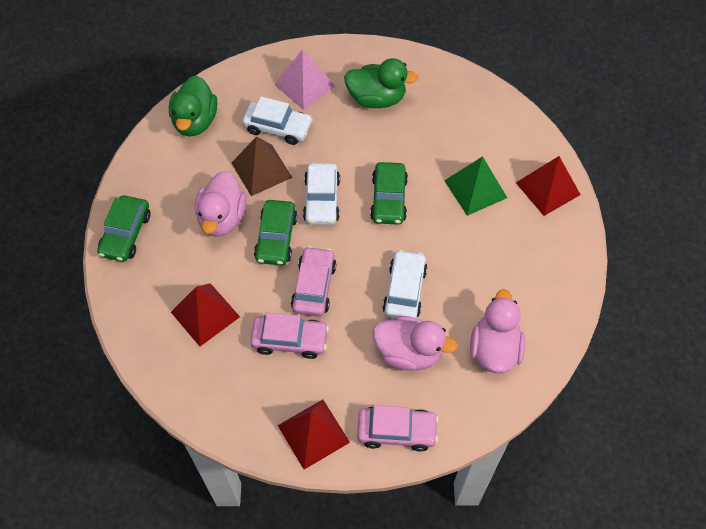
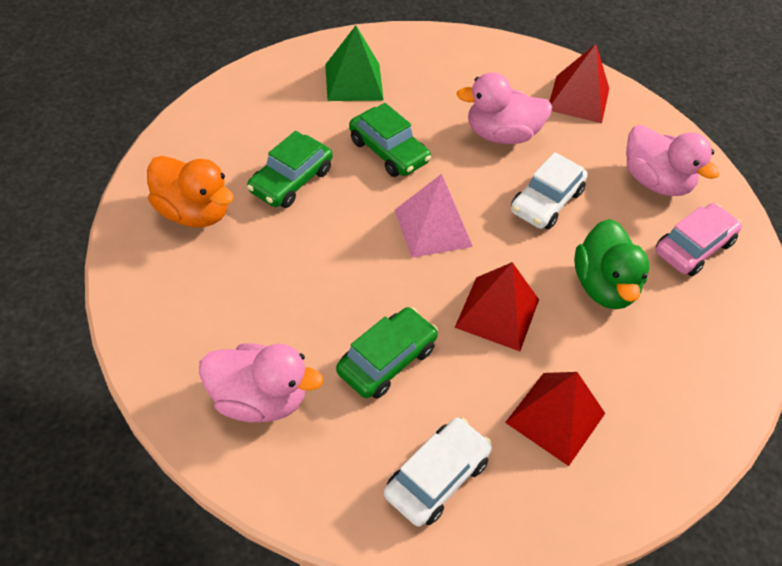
brown pyramid: [231,137,292,196] = 1 -> none = 0
green duck: [169,75,217,136] [344,58,418,108] = 2 -> [574,219,649,310] = 1
orange duck: none = 0 -> [147,156,234,227] = 1
pink car: [250,313,329,359] [291,246,336,317] [357,405,439,452] = 3 -> [655,203,742,276] = 1
white car: [243,96,313,145] [303,163,340,225] [382,250,427,318] = 3 -> [384,418,492,527] [511,152,588,230] = 2

